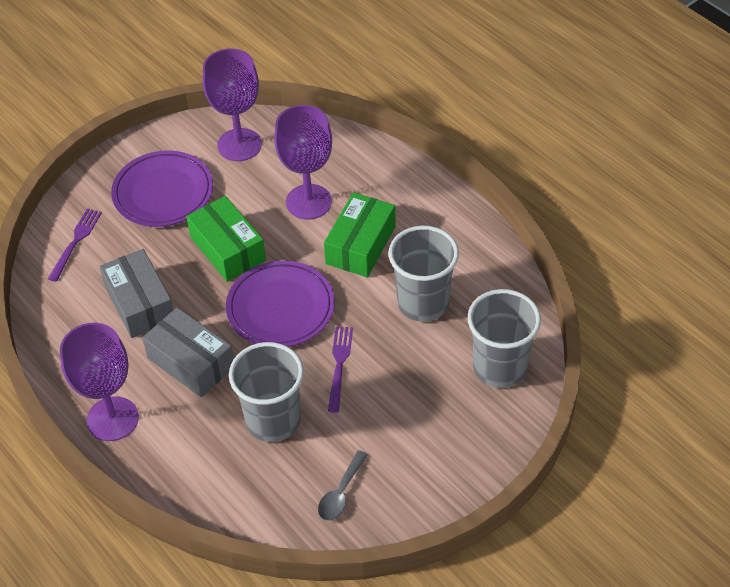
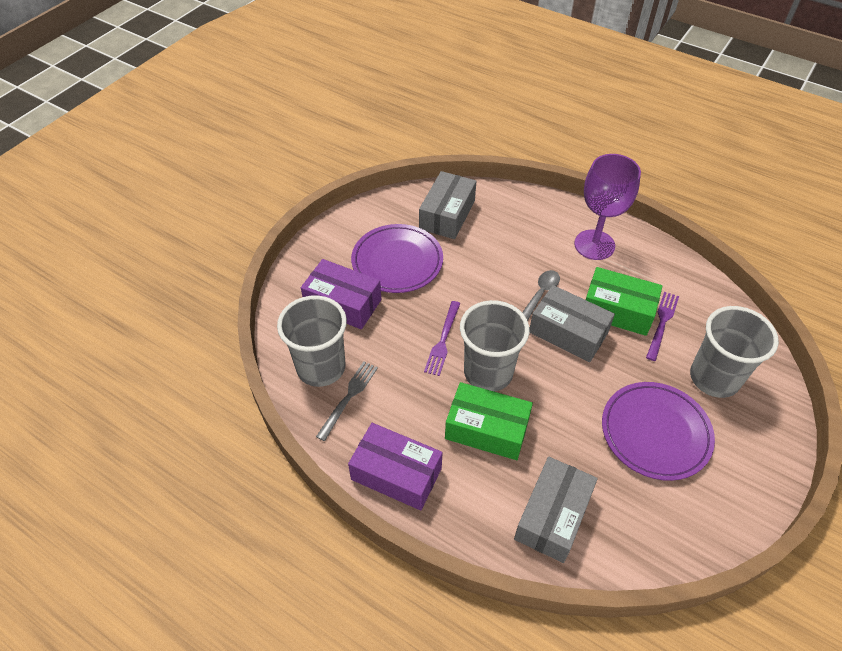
grey box: [99,249,173,338] [142,307,234,398] = 2 -> [419,171,476,239] [514,457,598,563] [529,285,615,362] = 3
grey fork: none = 0 -> [316,361,378,441] = 1
purple box: none = 0 -> [301,259,381,329] [348,423,443,511] = 2
purple goblet: [60,323,139,441] [203,49,262,161] [274,105,332,220] = 3 -> [574,154,641,260] = 1

